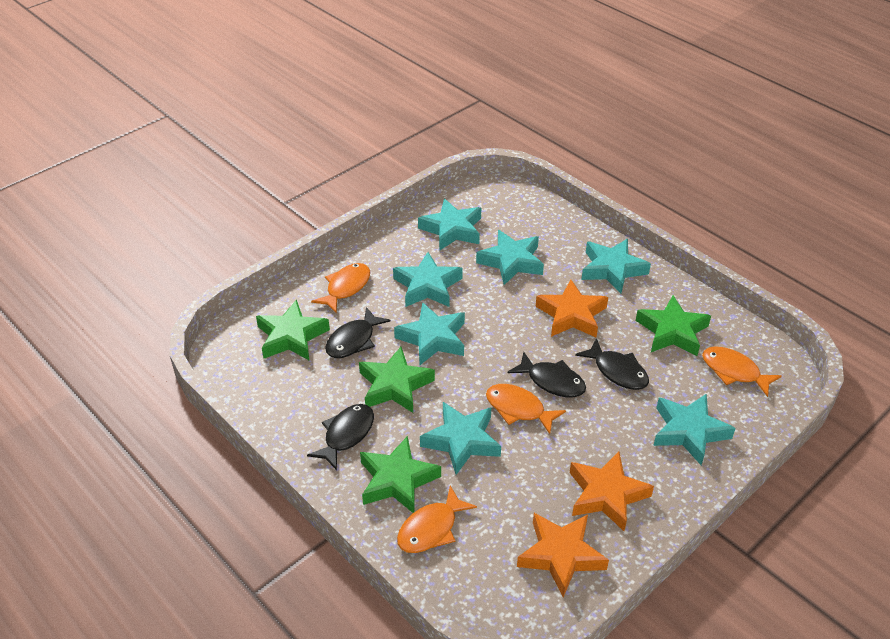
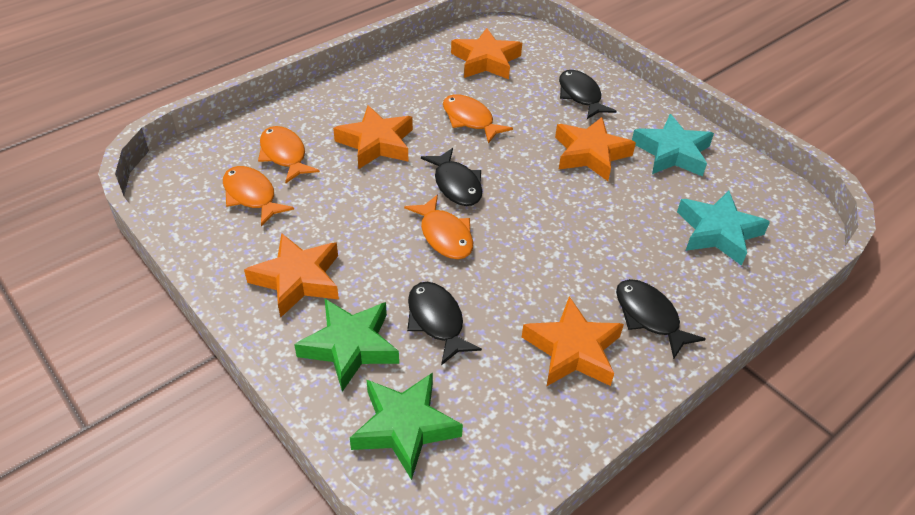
green star: [256,299,330,360] [359,347,435,413] [360,436,441,513] [636,295,711,356] = 4 -> [294,299,399,392] [350,372,463,480] = 2
orange star: [517,513,609,597] [536,279,608,337] [570,452,654,531] = 3 -> [244,233,339,318] [333,105,413,169] [451,28,522,79] [522,296,624,386] [555,117,636,181] = 5
turquoise star: [393,252,463,307] [394,302,465,365] [418,199,481,251] [420,402,501,475] [476,230,544,285] [581,239,651,294] [653,393,735,465] = 7 -> [632,114,714,177] [677,190,770,266] = 2

